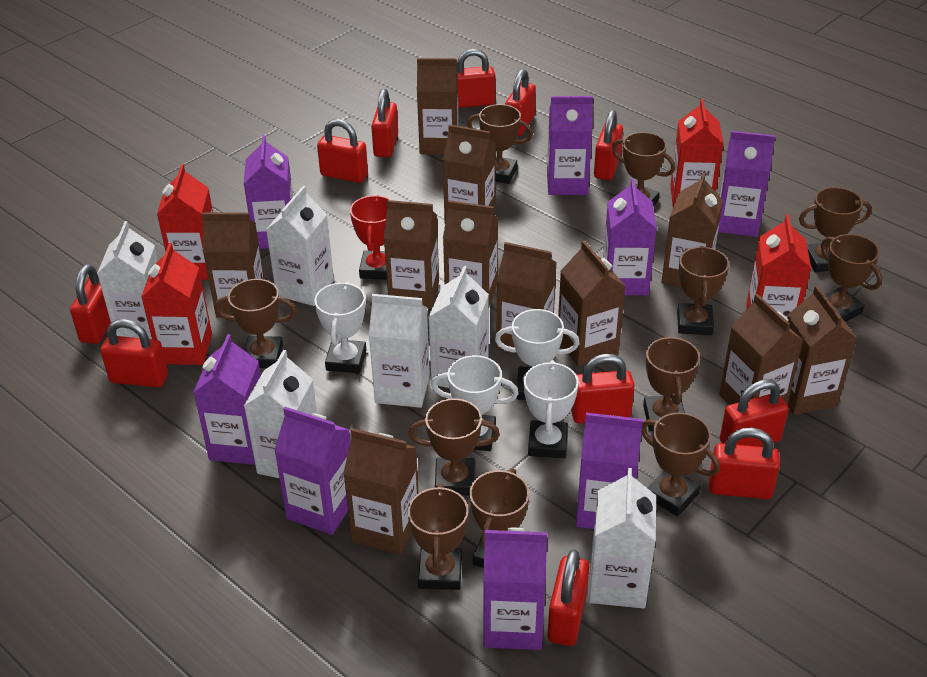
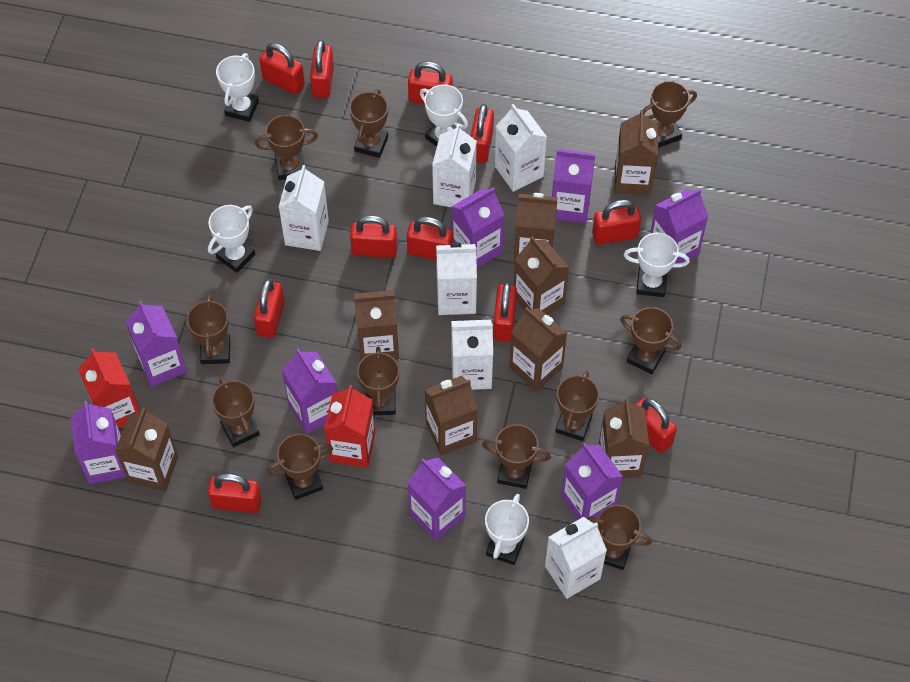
brown carton: [202,212,264,318] [343,428,419,555] [384,200,439,309] [417,58,458,154] [442,125,496,223] [443,200,498,306] [496,242,557,353] [558,241,625,367] [662,172,723,288] [719,294,804,405] [787,286,857,415] = 11 -> [115,408,178,491] [354,290,399,361] [425,376,478,455] [509,307,567,391] [514,193,558,263] [514,236,569,315] [599,398,649,478] [615,110,658,195] = 8
red carton: [141,243,212,365] [157,165,213,280] [670,99,724,207] [746,214,811,318] = 4 -> [78,348,140,428] [324,385,375,468] = 2
red trophy: [350,195,391,280] = 1 -> none = 0
white trophy: [314,281,366,373] [431,355,519,451] [495,309,580,400] [524,360,579,458] = 4 -> [208,205,255,273] [216,53,259,122] [420,84,468,147] [485,494,529,565] [624,233,690,297] = 5

